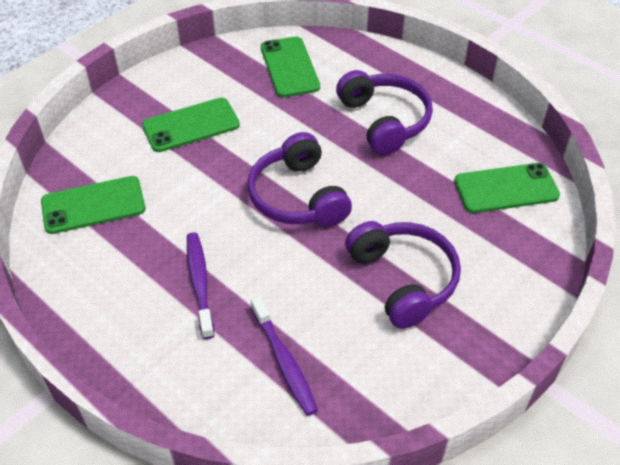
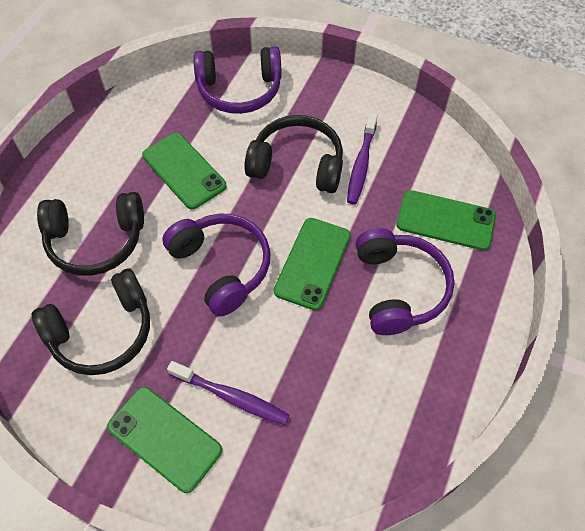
black headphones: none = 0 -> [32,268,150,375] [37,192,144,276] [244,115,343,193] = 3

